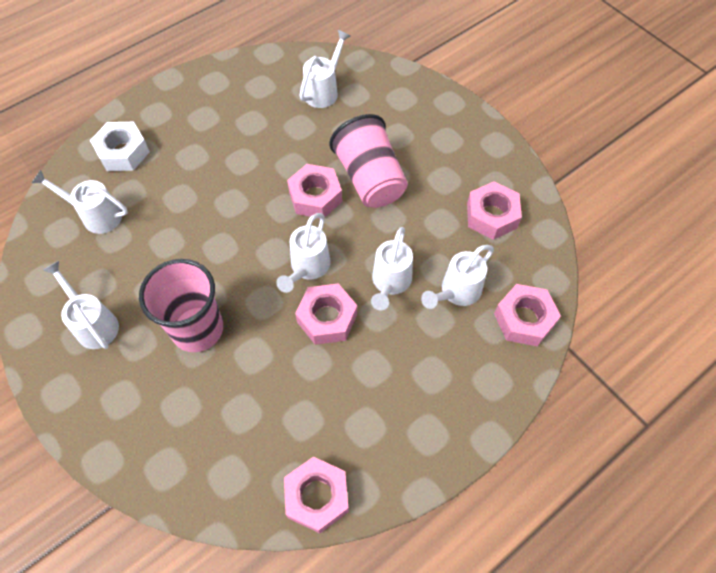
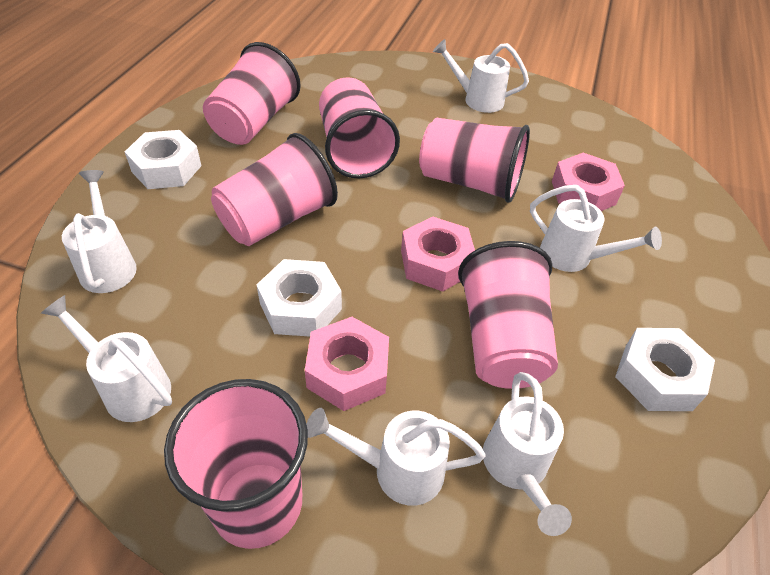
pink cup: [139,259,223,352] [329,114,408,208] = 2 -> [164,379,308,549] [203,42,301,145] [211,133,338,246] [319,77,400,179] [419,118,530,203] [458,241,558,389] = 6
pink nut: [284,457,349,533] [287,164,342,217] [295,283,357,345] [467,181,522,240] [494,284,561,346] = 5 -> [305,317,389,411] [401,216,475,292] [552,153,625,211] = 3
white nut: [90,122,150,171] = 1 -> [125,130,201,189] [256,259,342,337] [615,328,715,411] = 3

